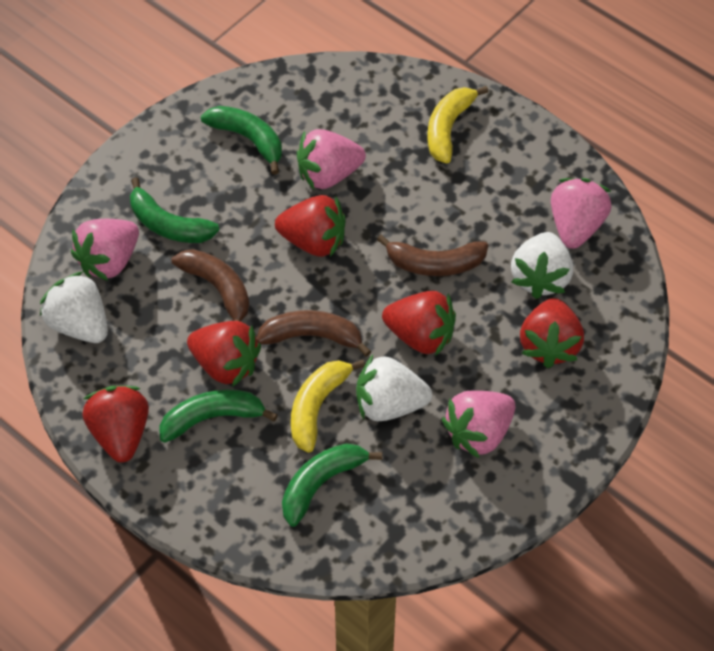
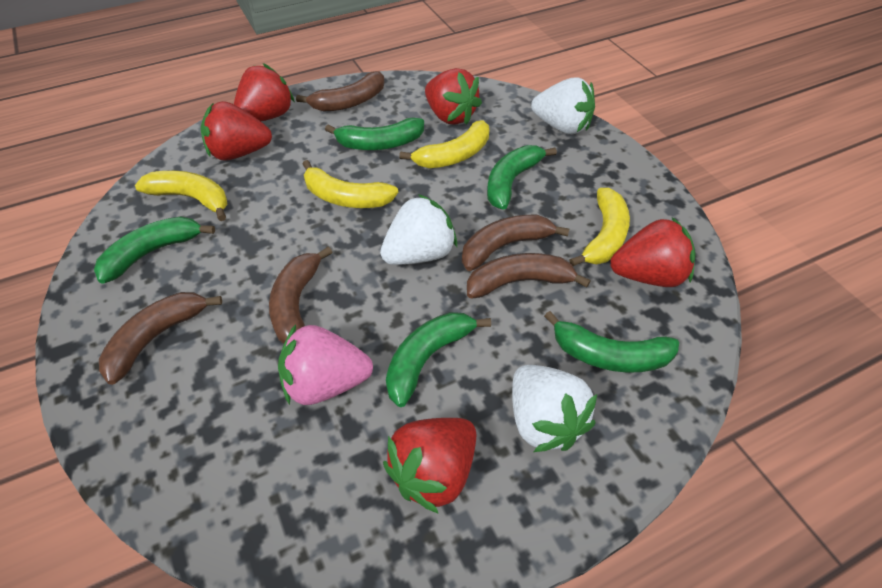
brown banana: [172,249,249,322] [256,310,371,357] [377,235,488,276] = 3 -> [99,292,222,385] [269,246,333,344] [296,71,384,111] [462,215,570,271] [467,253,590,299] = 5
green banana: [130,177,219,243] [159,389,277,443] [201,106,282,175] [282,443,382,527] = 4 -> [94,216,215,284] [325,117,424,150] [386,312,491,407] [487,145,557,210] [544,311,679,373] = 5
pink strawberry: [71,219,139,281] [297,129,366,189] [442,391,515,459] [551,178,612,249] = 4 -> [278,324,373,405] = 1
yellow banana: [291,360,365,453] [427,86,489,164] = 2 -> [135,171,228,221] [303,160,398,208] [399,120,489,168] [570,188,630,266] = 4

